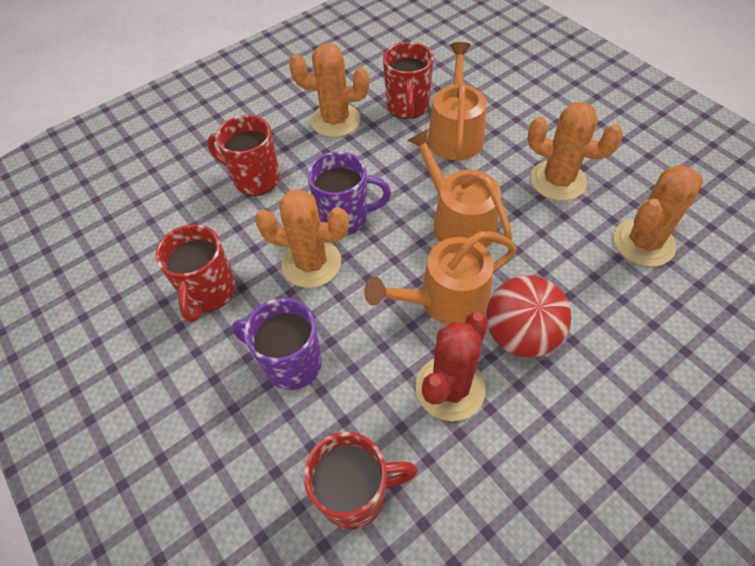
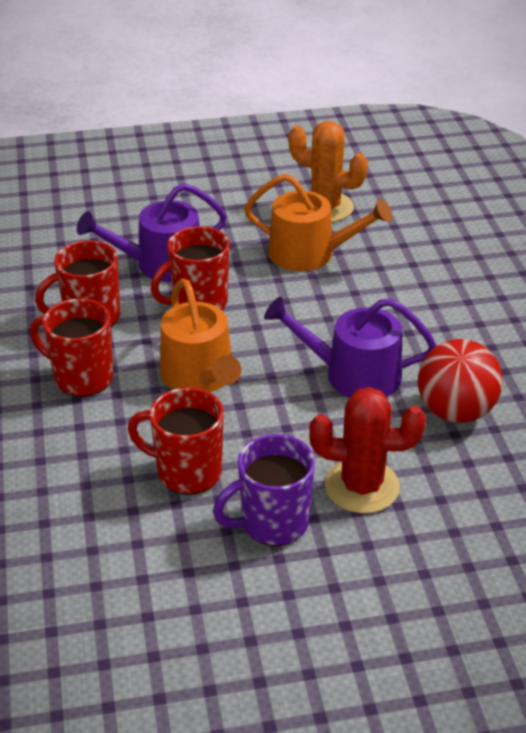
orange cactus: [255,189,349,288] [289,43,369,137] [527,102,623,201] [613,165,703,267] = 4 -> [289,121,368,222] = 1
orange watering can: [364,231,517,325] [407,129,513,248] [428,42,487,160] = 3 -> [160,279,241,392] [244,174,392,271] = 2
purple mug: [232,298,322,390] [307,151,391,235] = 2 -> [213,434,315,546] = 1
purple watering can: none = 0 -> [77,183,227,282] [264,297,437,398] = 2

